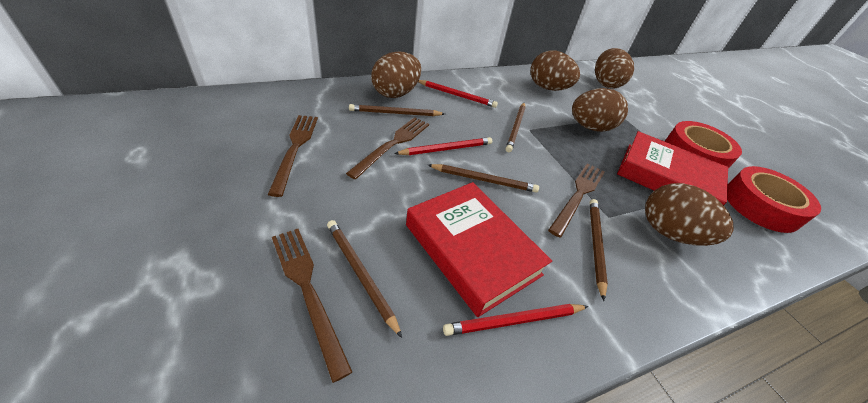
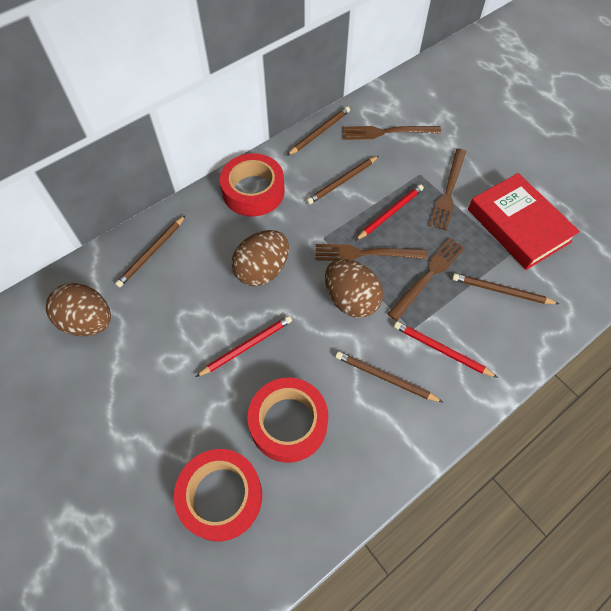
brown egg: [371,52,421,98] [531,50,580,91] [572,88,628,132] [595,48,634,88] [645,183,734,246] = 5 -> [46,283,111,336] [232,230,289,286] [325,259,383,318] = 3
red book: [406,182,552,317] [617,131,728,205] = 2 -> [468,173,580,270] = 1
red tape: [665,121,742,168] [727,166,821,233] = 2 -> [174,449,262,541] [220,153,285,217] [248,378,328,463] = 3

